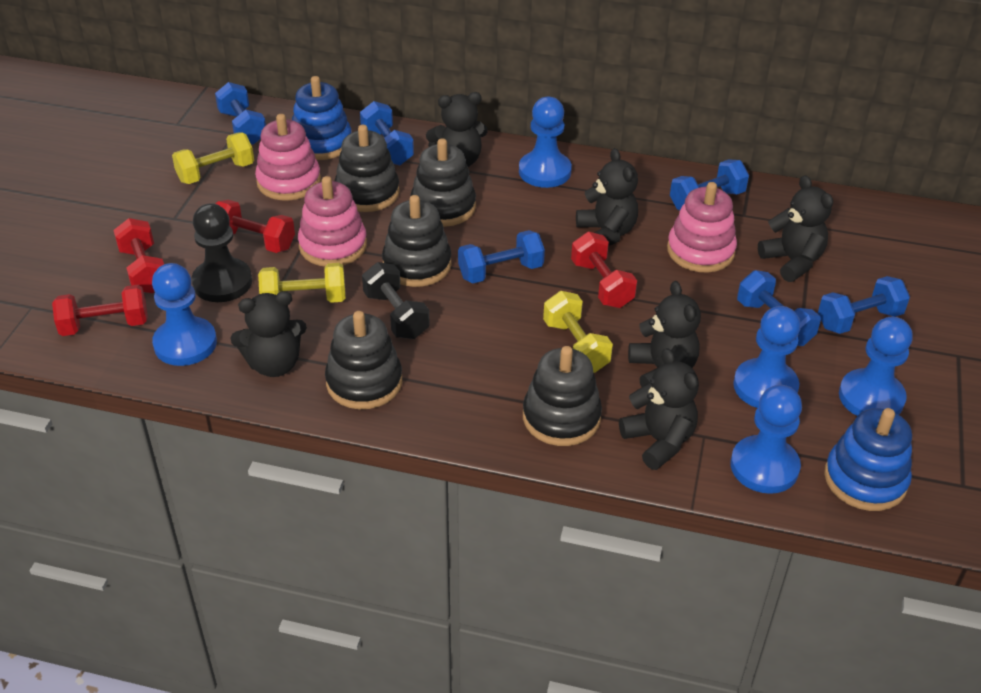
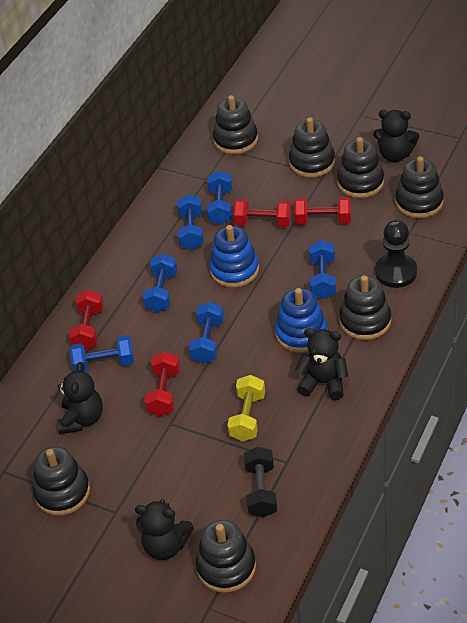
black stacking toy: [325,311,402,409] [335,125,400,212] [382,195,451,287] [410,138,476,227] [523,346,602,446] = 5 -> [32,447,90,516] [196,520,256,593] [213,95,258,154] [289,117,335,178] [337,137,384,198] [339,275,391,340] [395,156,444,218] = 7
black teddy bear: [231,291,307,377] [426,92,488,167] [576,148,638,246] [619,348,699,470] [628,281,701,387] [758,175,833,282] = 6 -> [57,362,103,434] [135,499,194,560] [295,328,348,400] [373,110,419,162] = 4
blue pawn: [152,263,217,366] [519,97,572,188] [730,385,802,494] [733,306,801,408] [839,317,913,416] = 5 -> none = 0
pink stacking toy: [255,114,321,200] [298,176,367,267] [667,182,737,272] = 3 -> none = 0
yellow dumbbell: [172,133,254,184] [258,263,346,303] [543,291,613,373] = 3 -> [228,375,265,441] = 1

